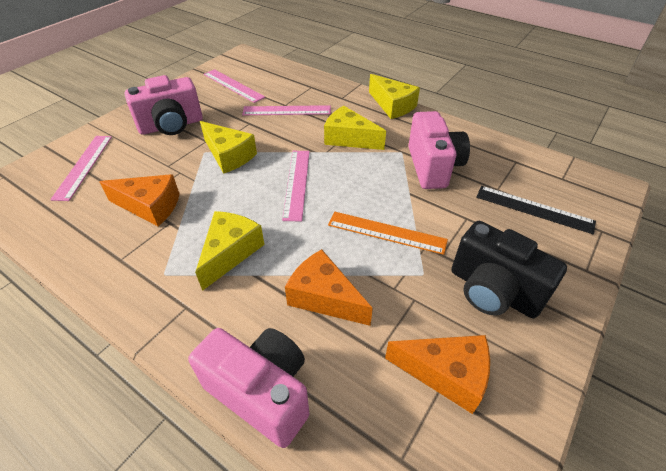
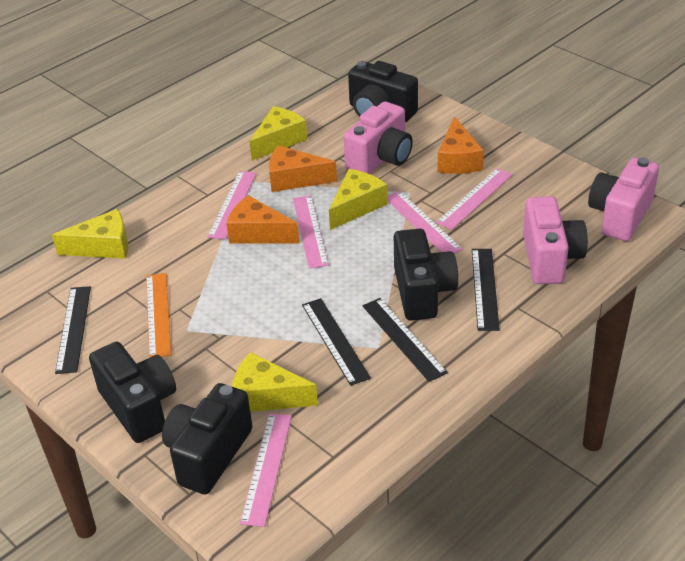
black camera: [451,221,567,318] = 1 -> [89,342,176,443] [162,383,253,495] [348,61,418,122] [394,229,458,321] = 4
black ruler: [476,186,596,234] = 1 -> [55,286,91,374] [302,298,371,386] [362,298,448,382] [472,249,500,331] = 4
pink ruler: [50,136,112,201] [204,69,265,103] [242,105,331,115] [282,151,310,222] = 4 -> [207,171,257,240] [240,413,292,527] [293,196,329,269] [387,191,463,254] [436,168,513,230] = 5

